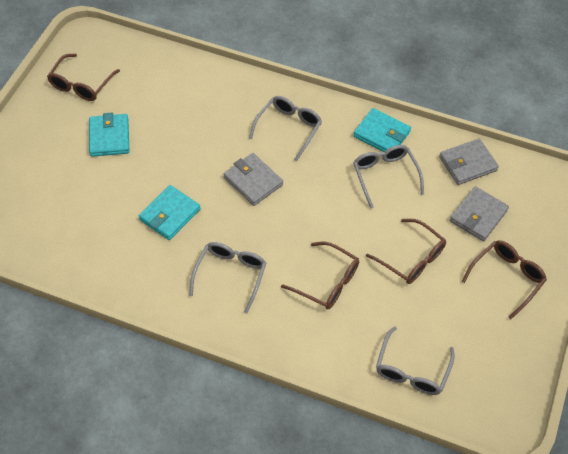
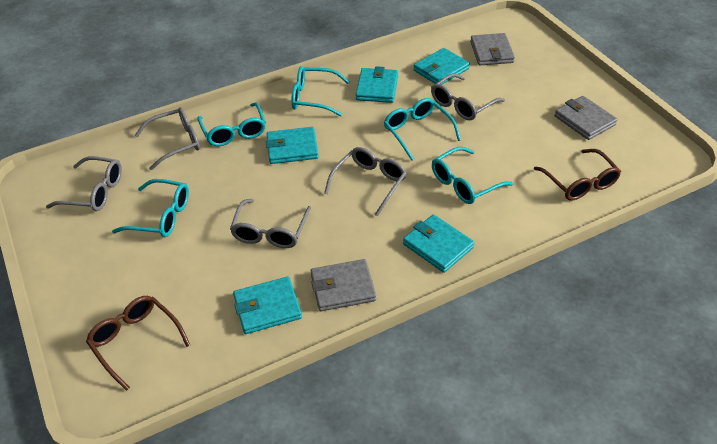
brown glasses: [47,54,120,101] [281,241,359,309] [366,219,446,284] [462,240,547,319] = 4 -> [86,296,190,391] [534,149,621,200] = 2
grey glasses: [189,242,266,314] [249,96,322,161] [353,145,424,208] [376,326,455,395] = 4 -> [46,156,122,211] [135,107,200,170] [230,199,311,248] [324,147,407,217] [431,73,505,120] = 5
turquoise glasses: none = 0 -> [112,179,189,237] [197,102,266,146] [291,66,350,116] [384,98,461,161] [432,147,513,204] = 5
turquoise wallet: [89,113,129,157] [139,185,201,240] [353,108,411,152] = 3 -> [233,277,302,334] [266,127,319,164] [355,66,398,103] [403,215,474,273] [414,48,470,85] = 5

